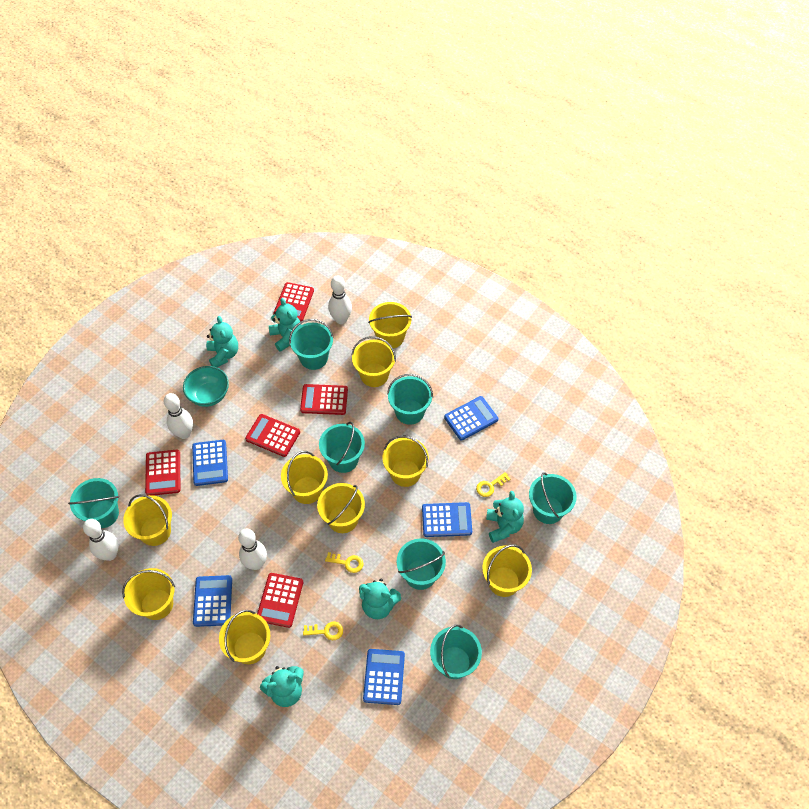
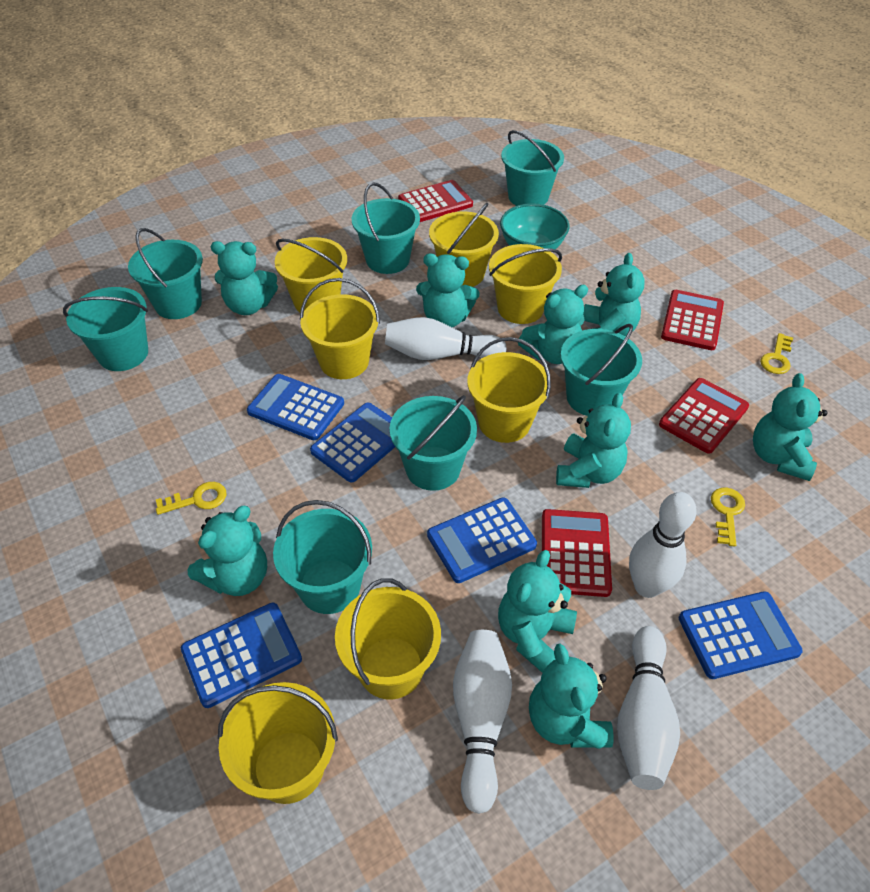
red calculator: [145,450,180,496] [245,414,300,457] [257,573,303,628] [273,282,314,322] [300,384,348,415] = 5 -> [398,180,473,222] [542,509,612,597] [659,378,749,454] [661,290,724,350] = 4
turquoise teddy bear: [206,316,238,367] [260,666,304,707] [269,298,301,352] [359,579,401,619] [486,491,524,543] = 5 -> [188,506,267,596] [211,241,278,315] [416,253,480,328] [498,550,577,673] [518,285,588,364] [529,643,613,749] [556,393,631,488] [583,253,645,336] [753,373,827,481] = 9
yellow bucket: [122,568,175,620] [123,494,172,546] [219,610,270,664] [281,451,328,504] [317,483,365,533] [352,336,396,387] [368,302,412,348] [382,436,429,487] [482,544,532,597] = 9 -> [218,682,338,804] [275,237,347,312] [300,278,380,379] [335,578,441,700] [429,203,499,287] [467,337,551,443] [489,244,562,324] = 7

